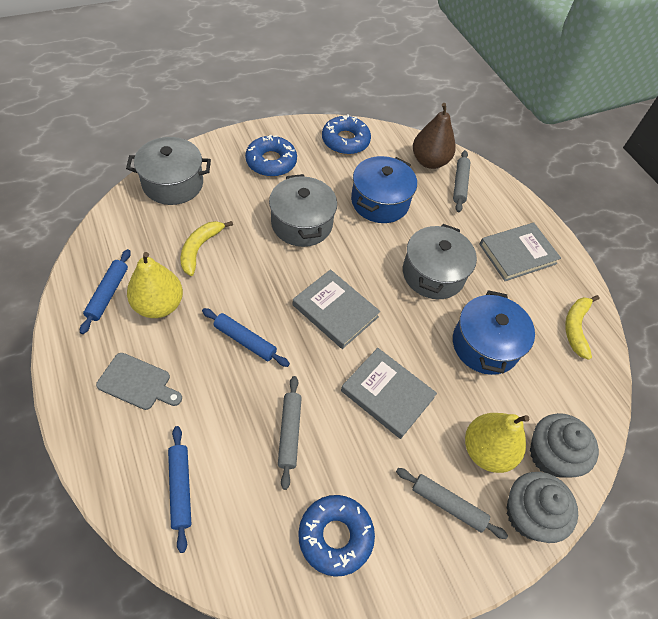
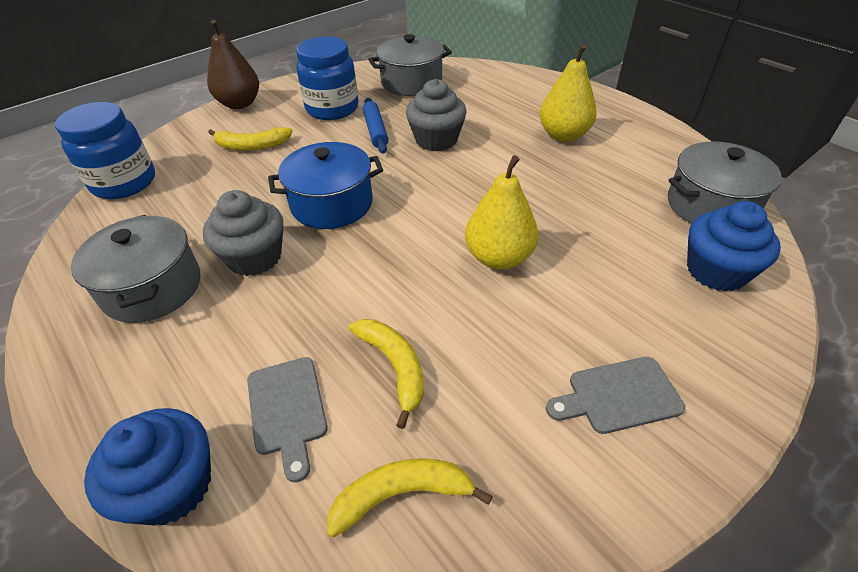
blue cupcake: none = 0 -> [84,408,211,526] [687,201,781,292] = 2
blue donut: [245,135,297,177] [298,495,375,577] [322,114,371,155] = 3 -> none = 0
blue jar: none = 0 -> [55,102,155,199] [296,37,359,120] = 2
blue pot: [351,156,417,223] [453,290,535,375] = 2 -> [268,142,383,229] = 1
blue rolling pin: [80,249,131,334] [168,426,191,553] [202,308,290,367] = 3 -> [363,98,388,154] = 1
grey book: [293,270,380,349] [341,348,437,439] [479,223,561,281] = 3 -> none = 0
grey cutting board: [96,353,182,410] = 1 -> [247,357,328,483] [546,357,685,434] = 2
grey rolling pin: [278,376,302,490] [396,468,508,539] [453,150,470,212] = 3 -> none = 0
yellow banana: [181,221,233,276] [565,295,599,360] = 2 -> [208,127,293,151] [327,458,493,538] [348,319,424,429] = 3

